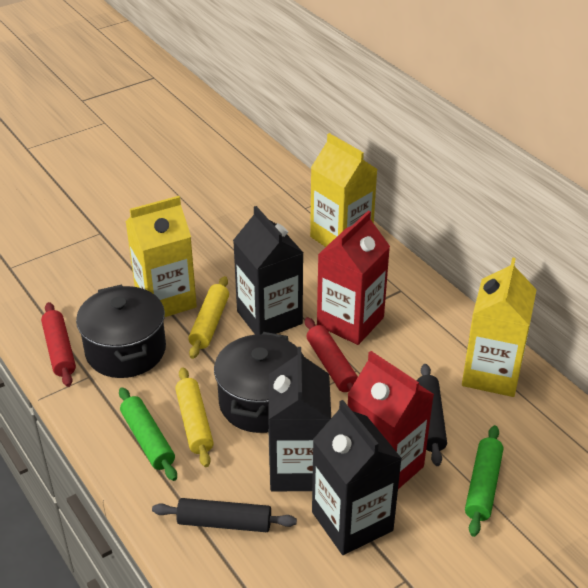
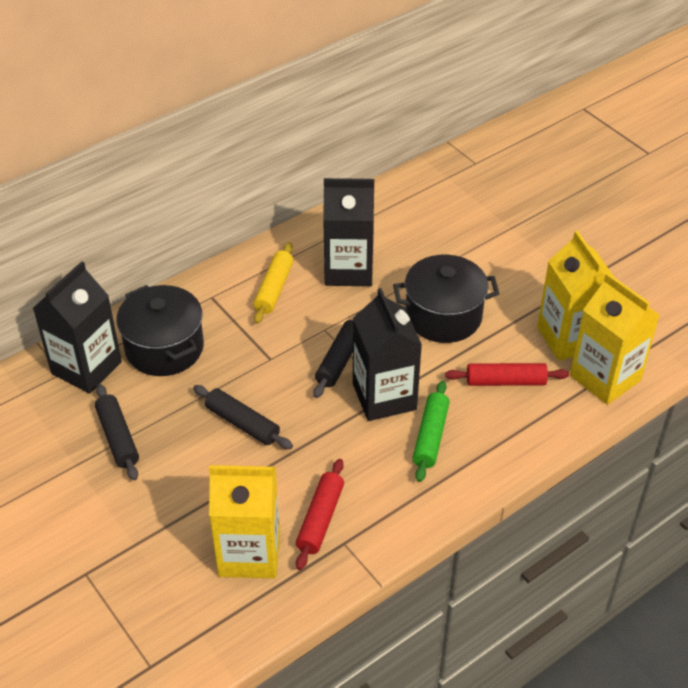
black rolling pin: [152,498,297,532] [417,364,447,466] = 2 -> [95,384,139,480] [193,385,293,449] [313,312,359,398] = 3
green rolling pin: [119,387,177,481] [465,425,503,537] = 2 -> [413,381,450,482] = 1
red carton: [317,211,390,345] [347,351,434,489] = 2 -> none = 0
yellow rolling pin: [175,367,214,467] [188,276,229,359] = 2 -> [253,242,293,324] = 1

